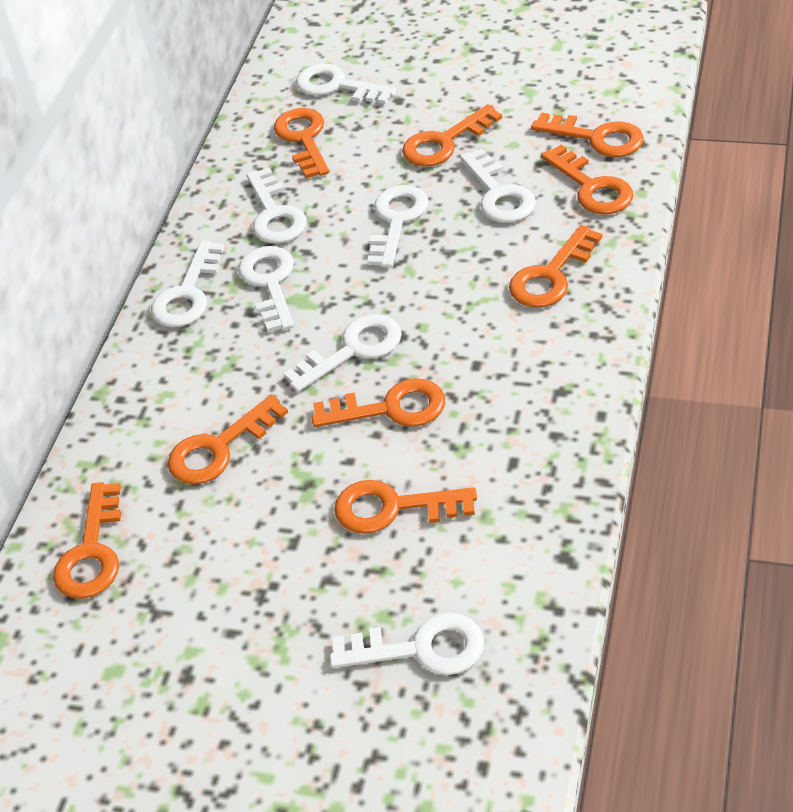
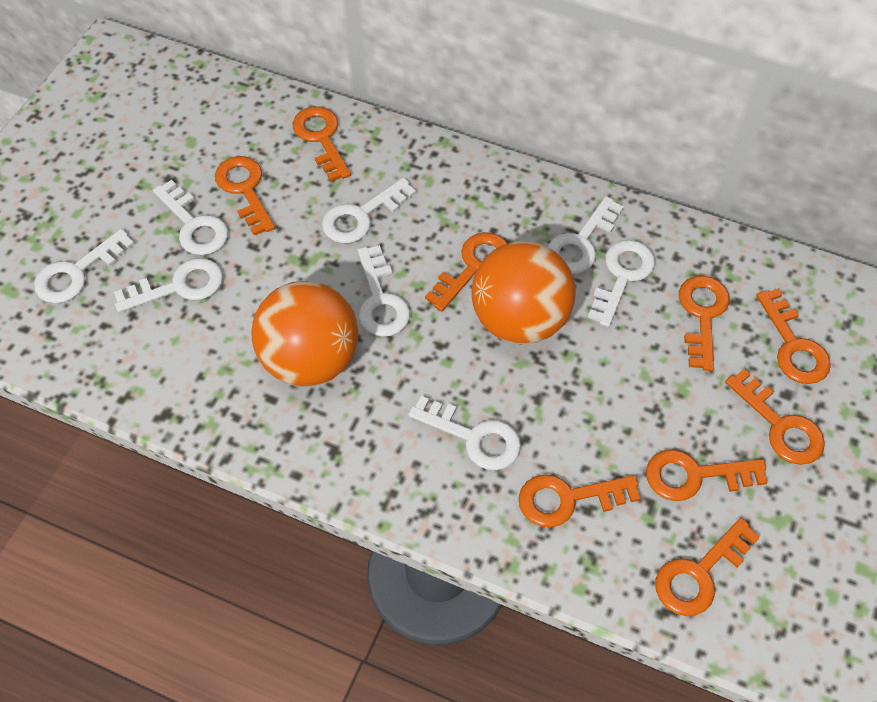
orange ball: none = 0 -> [252,281,358,386] [472,241,575,344] = 2

